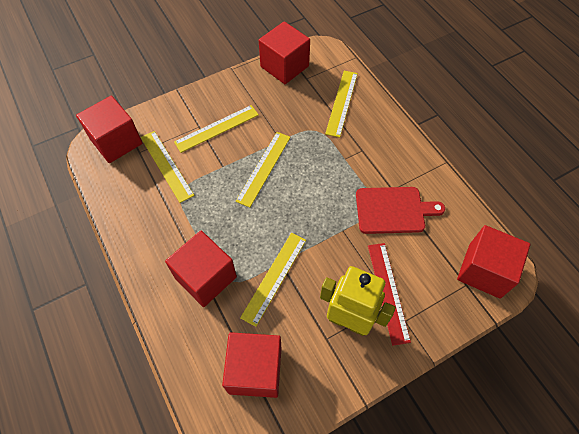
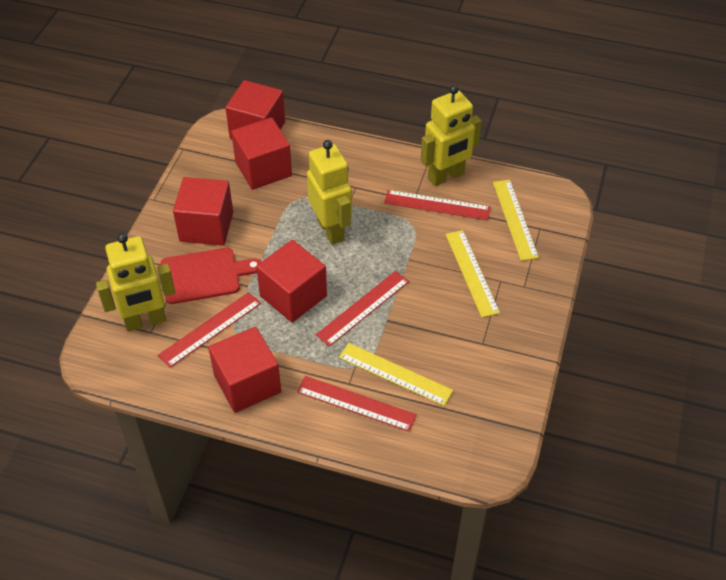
red ruler: [368,243,411,346] = 1 -> [158,292,261,368] [297,376,417,432] [316,271,409,347] [384,190,491,220] = 4
yellow robot: [320,266,396,336] = 1 -> [96,233,175,331] [307,140,352,245] [421,85,482,186] = 3
yellow ruler: [141,131,195,203] [174,105,259,153] [235,132,291,208] [240,233,306,327] [325,71,358,138] = 5 -> [339,343,453,406] [445,230,500,318] [493,180,539,261] = 3

